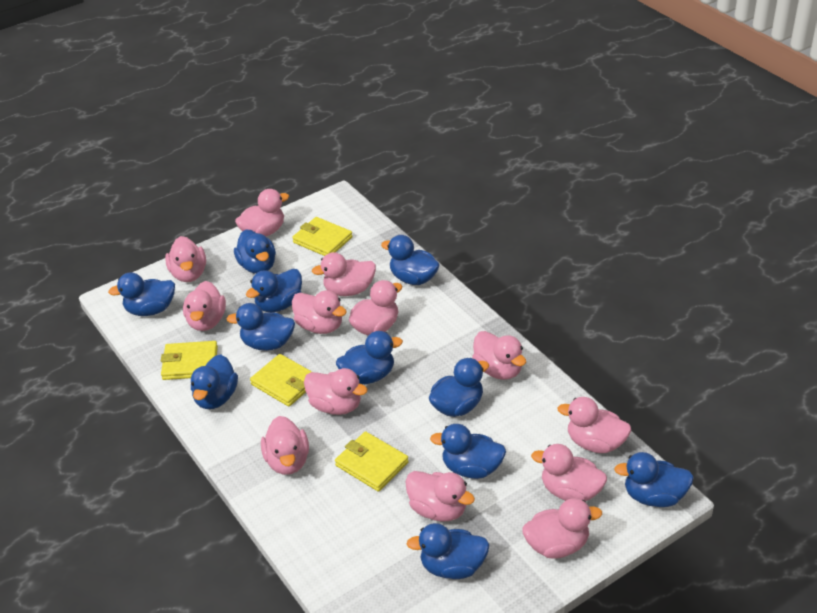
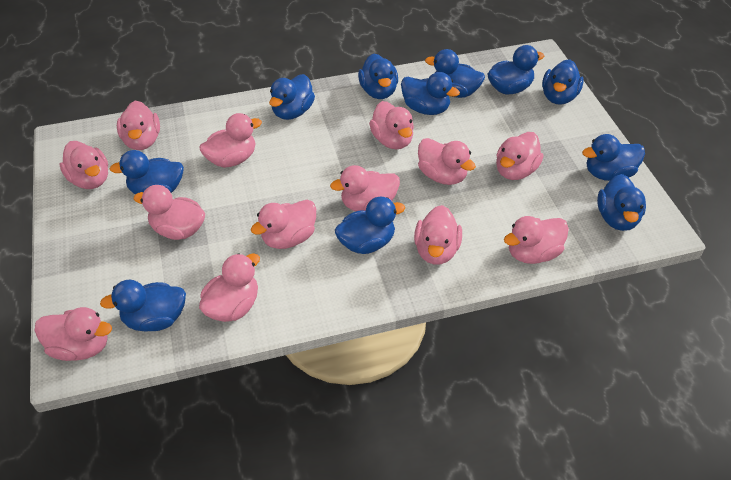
yellow wallet: [161,341,218,380] [250,354,312,407] [292,217,353,256] [335,431,409,492] = 4 -> none = 0

